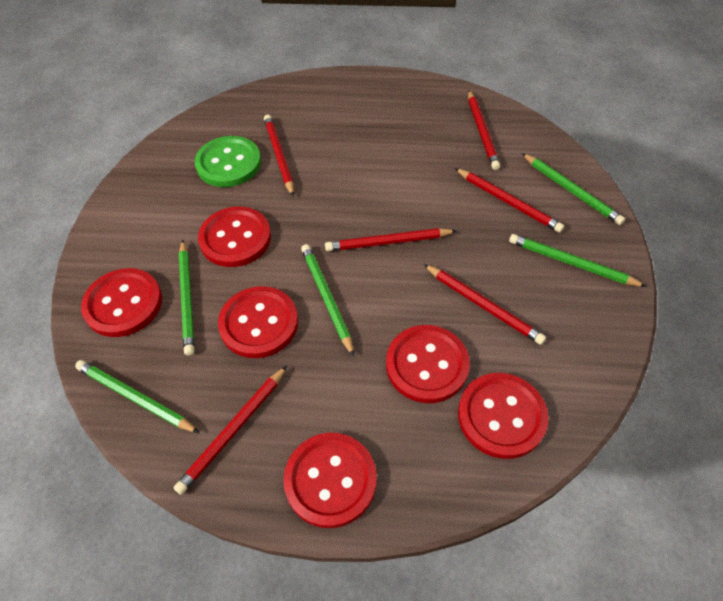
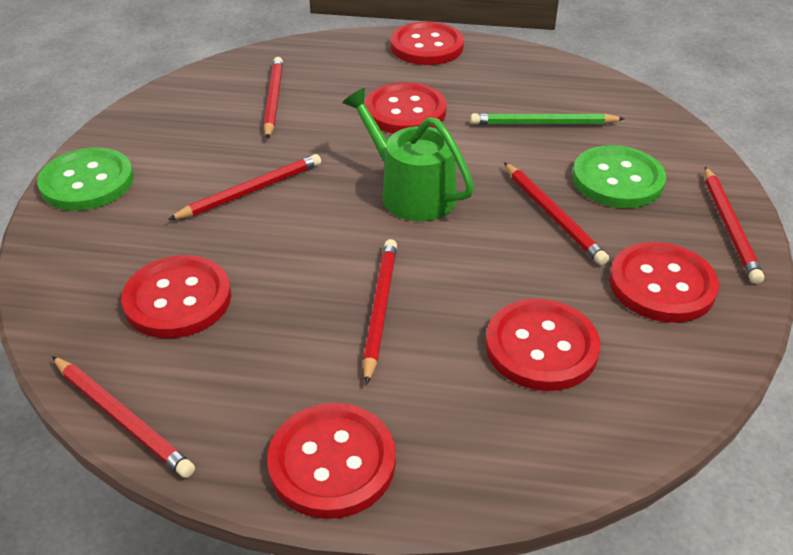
green button: [195,136,261,187] = 1 -> [37,147,134,211] [572,145,666,208] = 2
green pencil: [75,360,199,433] [179,240,195,356] [301,244,354,357] [509,234,647,287] [522,153,625,225] = 5 -> [470,113,625,125] = 1
green watering can: none = 0 -> [342,88,474,221] = 1

